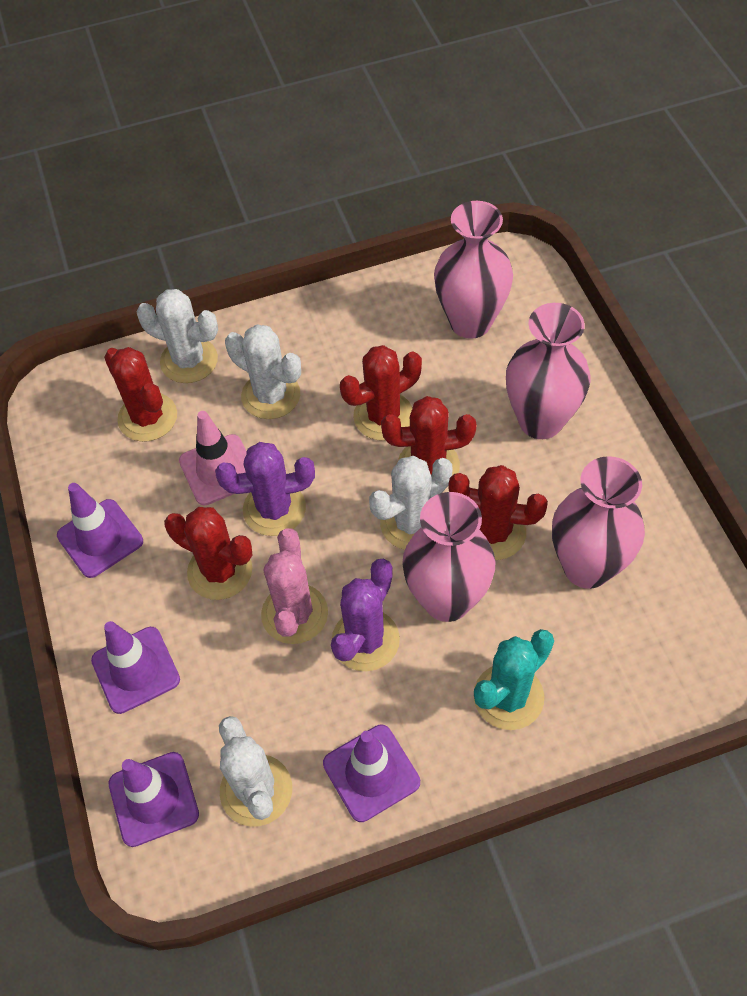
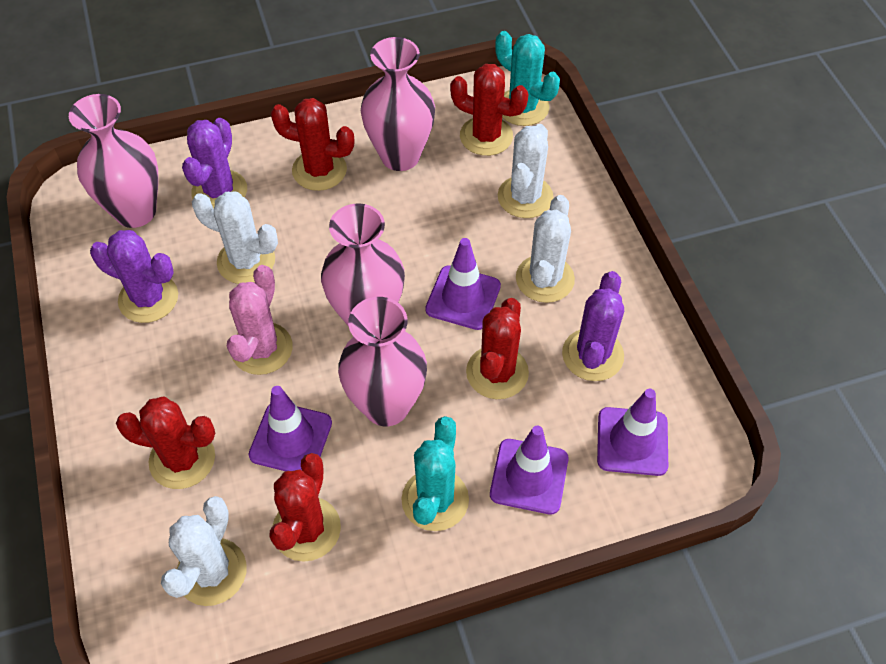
pink traffic cone: [179,411,247,505] = 1 -> none = 0
purple cactus: [215,442,315,536] [331,558,400,671] = 2 -> [90,230,178,323] [182,118,247,208] [562,271,624,381] = 3
turquoise cactus: [474,629,554,730] = 1 -> [401,416,469,531] [495,31,560,126] = 2

